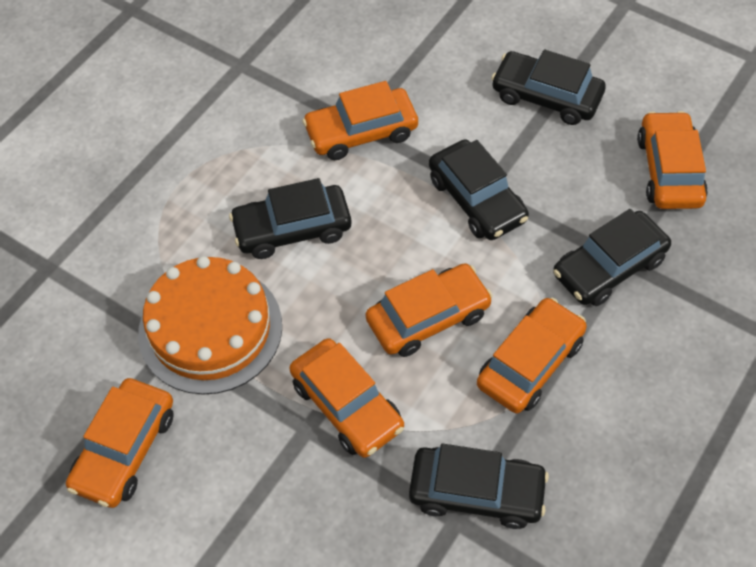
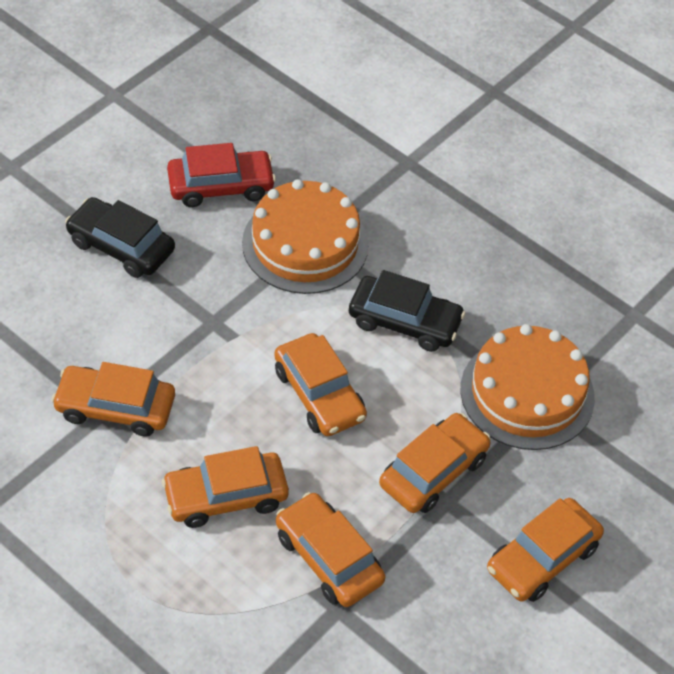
black car: [229,178,351,259] [409,444,549,529] [429,139,529,240] [491,49,606,125] [553,209,671,306] = 5 -> [65,197,175,278] [349,270,465,352] = 2
orange cake: [138,256,282,395] = 1 -> [242,179,369,294] [461,324,595,450] = 2
red car: none = 0 -> [167,143,276,207] = 1

